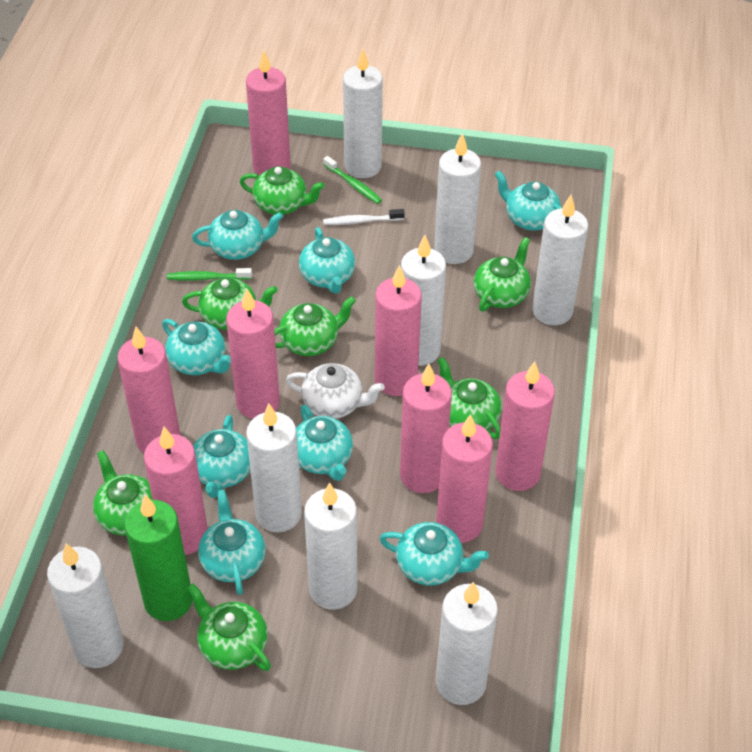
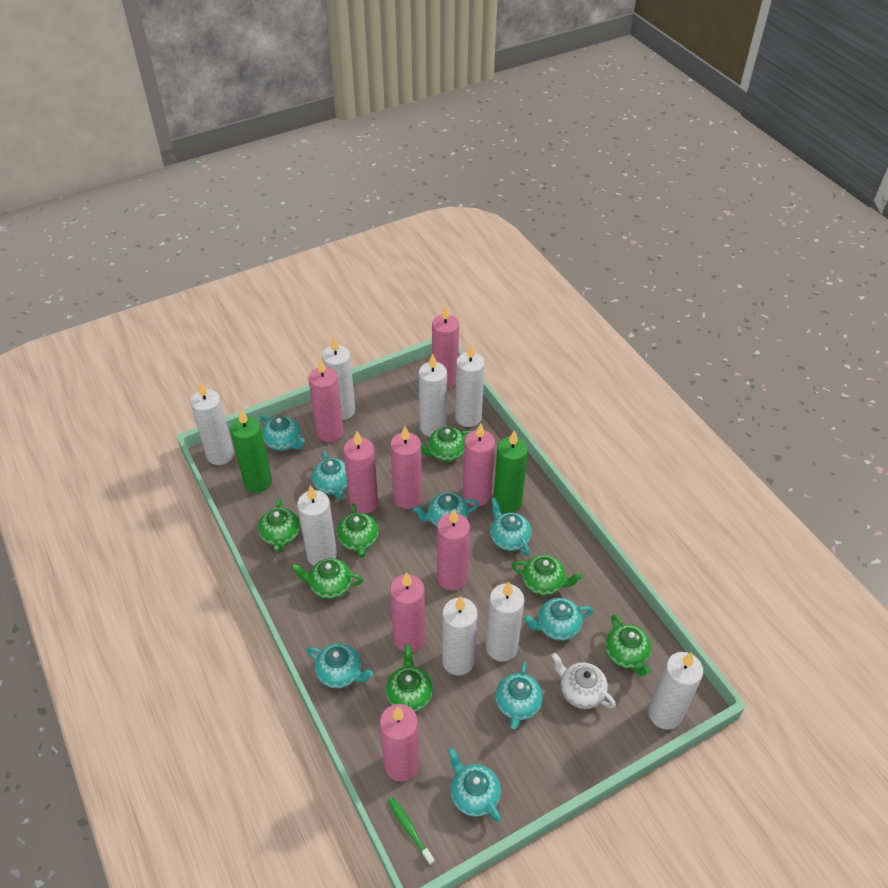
green candle: [124,495,193,621] = 1 -> [230,410,272,493] [494,430,528,513] = 2
green toothbrush: [167,268,252,281] [323,156,382,204] = 2 -> [388,797,435,866] = 1
white toothbrush: [323,209,405,225] = 1 -> none = 0

